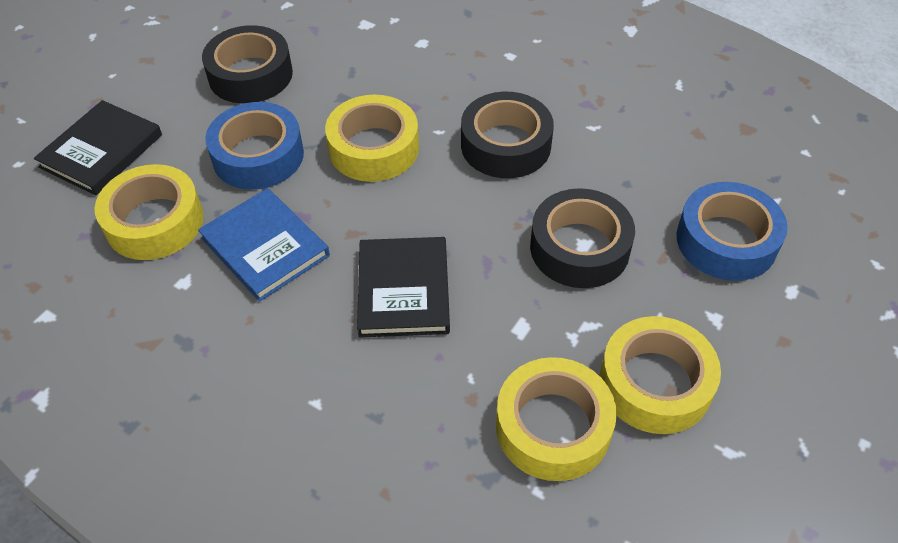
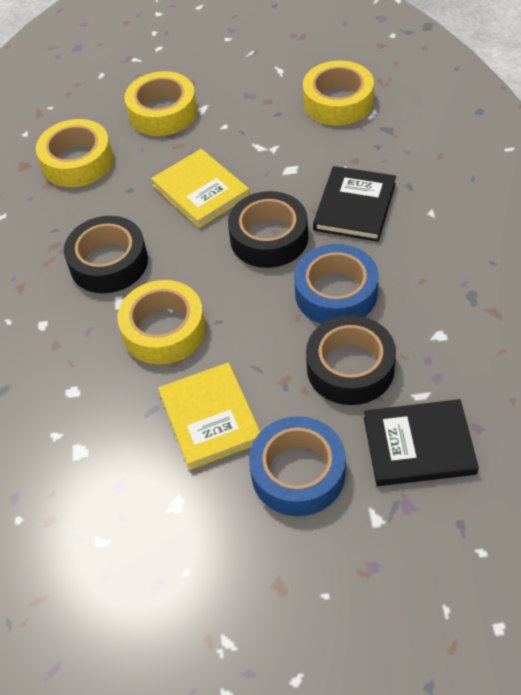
blue book: [198,188,330,302] = 1 -> none = 0
yellow book: none = 0 -> [151,149,250,228] [158,363,260,470] = 2

